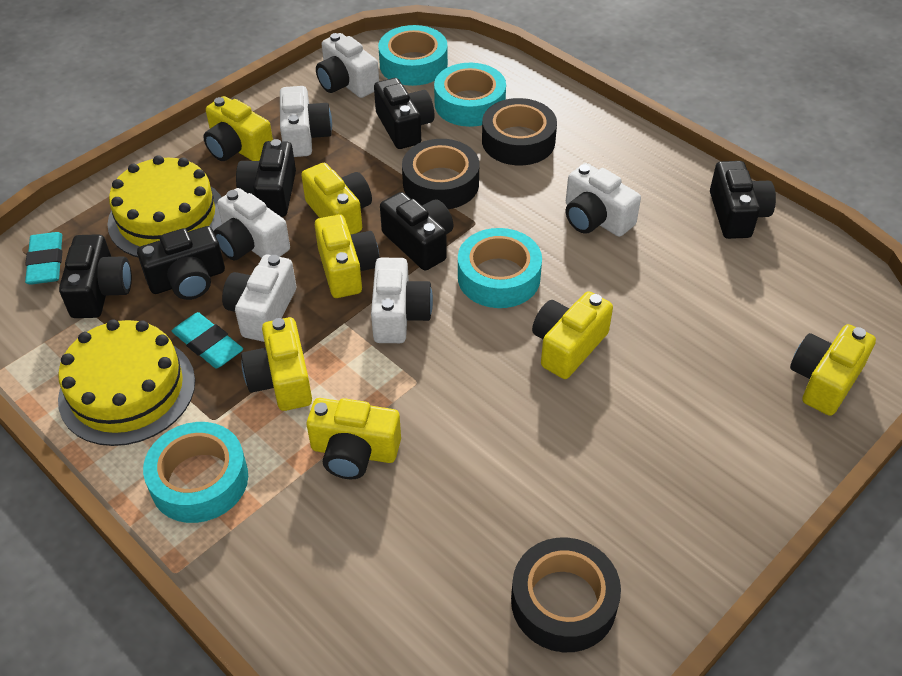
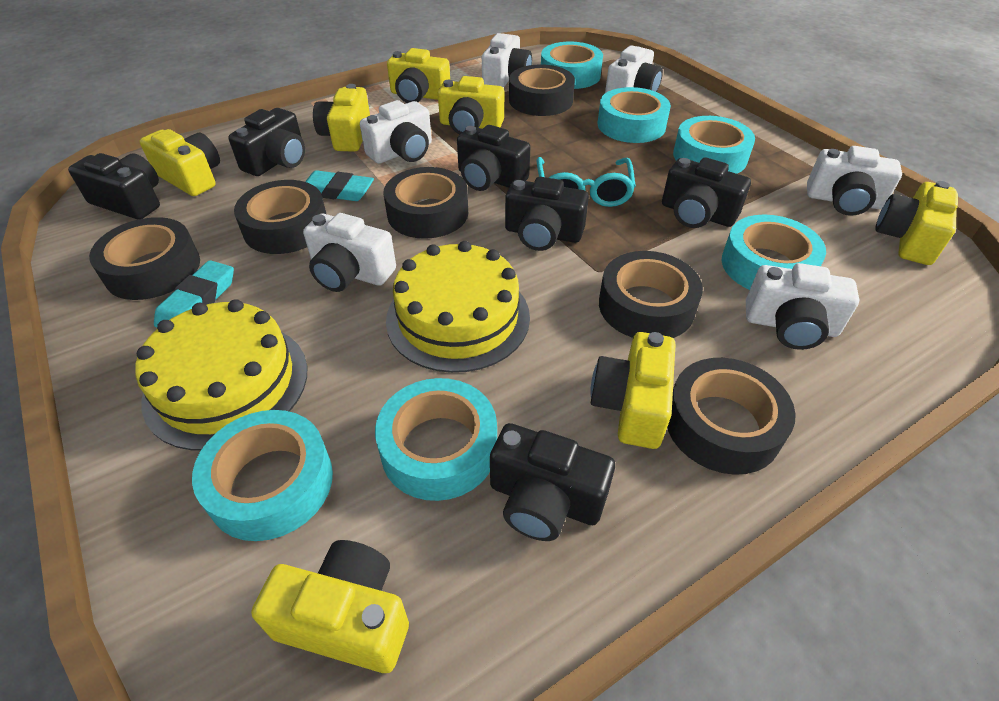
black tape: [402,139,479,209] [482,98,557,165] [511,537,621,652] = 3 -> [89,217,200,300] [234,180,326,254] [384,167,468,239] [509,64,575,116] [599,251,703,338] [667,358,796,475] = 6
turquoise glasses: none = 0 -> [537,157,636,207] = 1
turquoise tape: [143,422,248,523] [378,25,448,86] [434,63,506,127] [458,228,542,308] = 4 -> [192,410,333,541] [375,378,497,501] [541,42,603,89] [598,87,671,143] [673,116,755,174] [721,215,826,290] = 6

